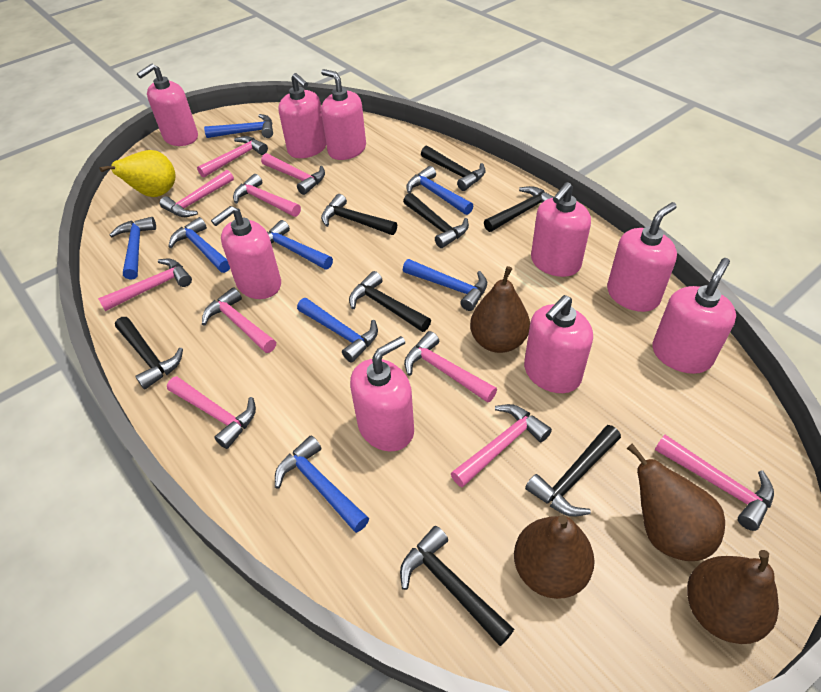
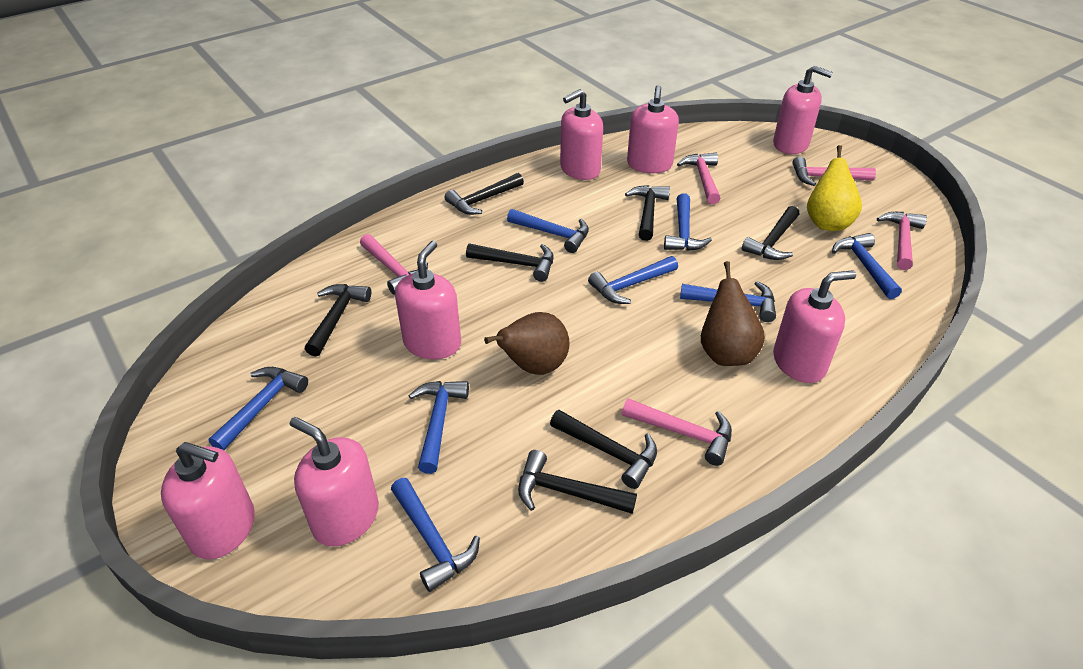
black hammer: [115,317,183,390] [321,194,397,235] [349,271,431,332] [400,526,514,646] [403,193,469,248] [421,146,486,191] [484,186,554,232] [525,425,621,517] = 8 -> [305,284,371,356] [444,173,524,215] [466,244,554,282] [518,450,637,514] [550,410,657,489] [625,185,670,241] [742,206,799,260] = 7
brown pear: [470,266,530,353] [514,515,595,599] [627,443,725,561] [687,550,779,644] = 4 -> [484,312,570,375] [701,261,765,366] = 2
pink hammer: [98,259,192,311] [160,170,234,217] [167,376,256,449] [197,136,268,178] [202,287,276,353] [233,174,301,217] [261,153,325,195] [404,331,497,403] [451,404,552,488] [655,435,774,531] = 10 -> [360,234,428,295] [622,398,732,466] [677,153,720,204] [792,156,876,186] [877,212,927,270] = 5
pink soap dispenser: [137,64,198,146] [211,206,281,299] [278,73,326,158] [321,69,366,160] [350,336,414,451] [524,295,593,393] [531,182,591,277] [607,202,677,312] [652,258,736,374] = 9 -> [161,442,255,560] [290,417,379,547] [395,241,461,359] [560,89,603,180] [627,85,679,173] [773,65,833,154] [773,270,856,383] = 7

